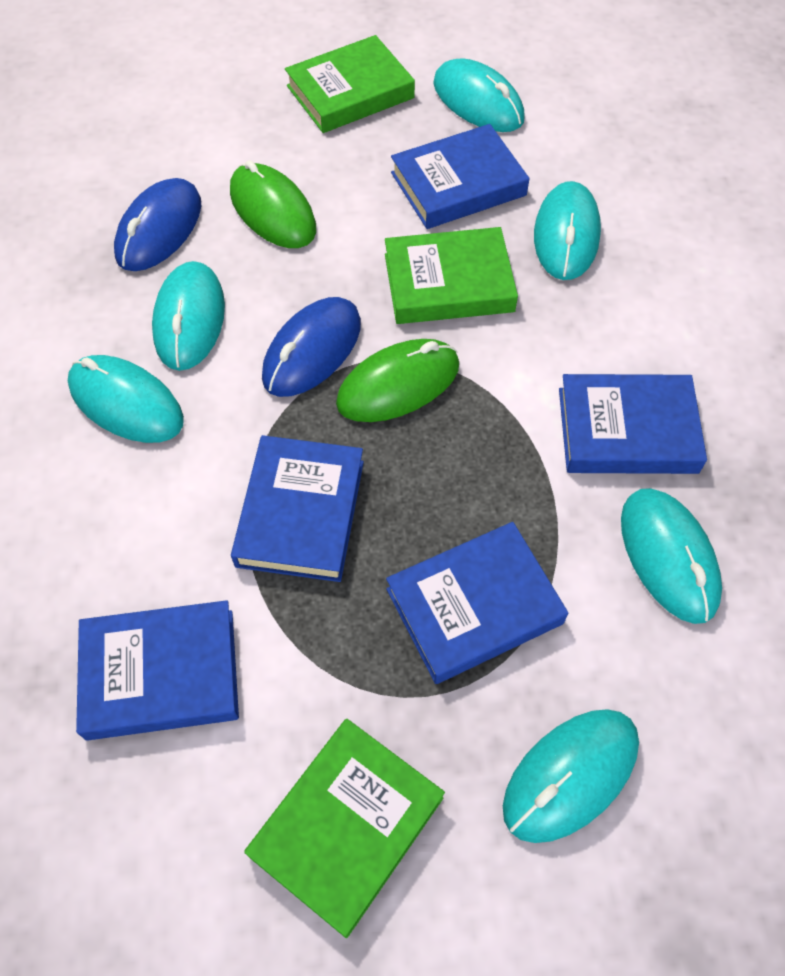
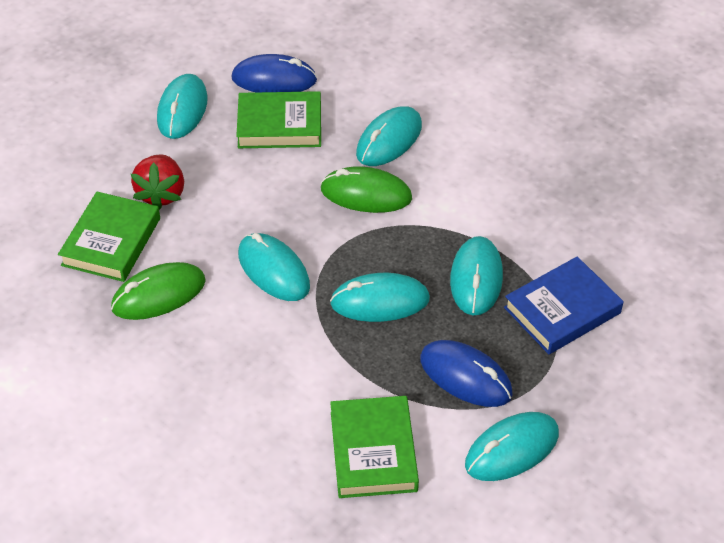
blue book: [76,600,239,741] [231,435,364,582] [386,522,568,684] [391,124,530,229] [559,374,707,474] = 5 -> [504,257,624,354] = 1
red strawberry: none = 0 -> [131,154,184,210] = 1

